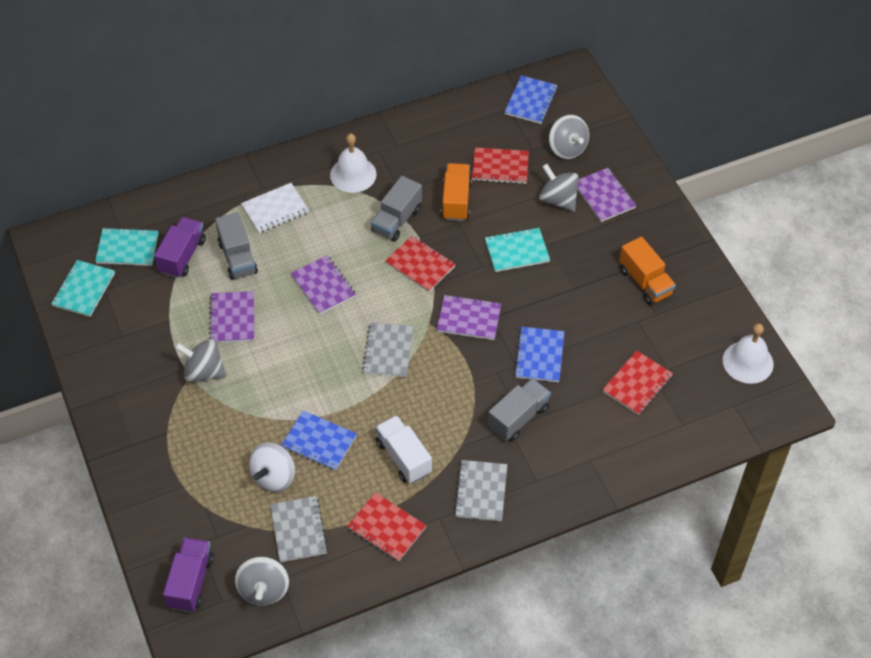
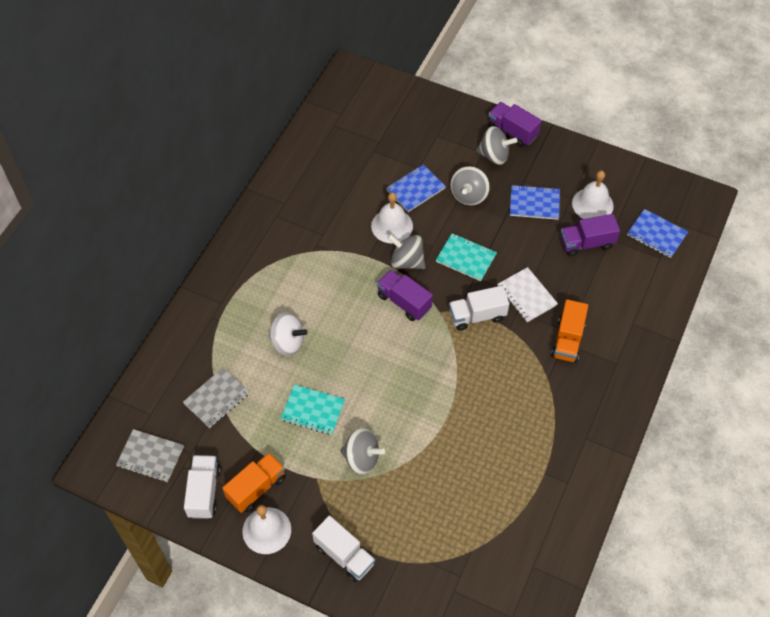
grey notebook: [270,496,328,562] [362,322,413,377] [454,460,507,521] = 3 -> [116,429,184,482] [183,368,250,428] = 2
grey truck: [215,212,258,280] [371,176,422,242] [488,378,551,441] = 3 -> none = 0
purple notebook: [209,291,254,343] [291,255,356,315] [437,295,501,340] [577,168,636,222] = 4 -> none = 0
purple truck: [154,217,206,278] [163,537,214,612] = 2 -> [377,270,433,321] [488,102,542,147] [561,214,620,256] = 3
red notebook: [347,492,427,562] [385,236,456,292] [472,147,529,184] [602,350,673,415] = 4 -> none = 0
turquoise notebook: [51,260,115,317] [95,228,158,266] [485,227,550,272] = 3 -> [281,385,345,435] [436,233,497,281] = 2
white bell: [330,133,377,193] [723,324,774,384] = 2 -> [242,505,291,554] [371,192,413,243] [572,171,614,219] = 3
white truck: [375,415,432,483] = 1 -> [184,455,221,519] [312,516,375,582] [449,286,509,331] = 3

